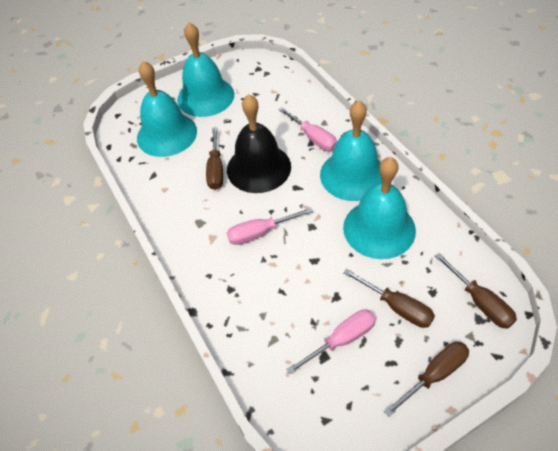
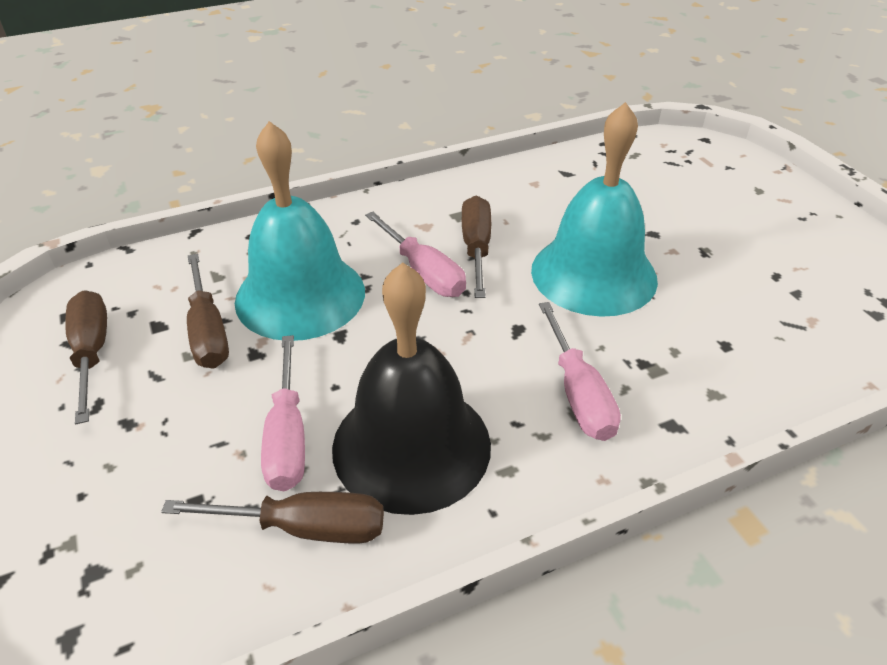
turquoise bell: [137,61,197,157] [177,22,234,117] [320,100,382,201] [343,157,416,259] = 4 -> [235,121,365,341] [531,102,658,317] = 2

